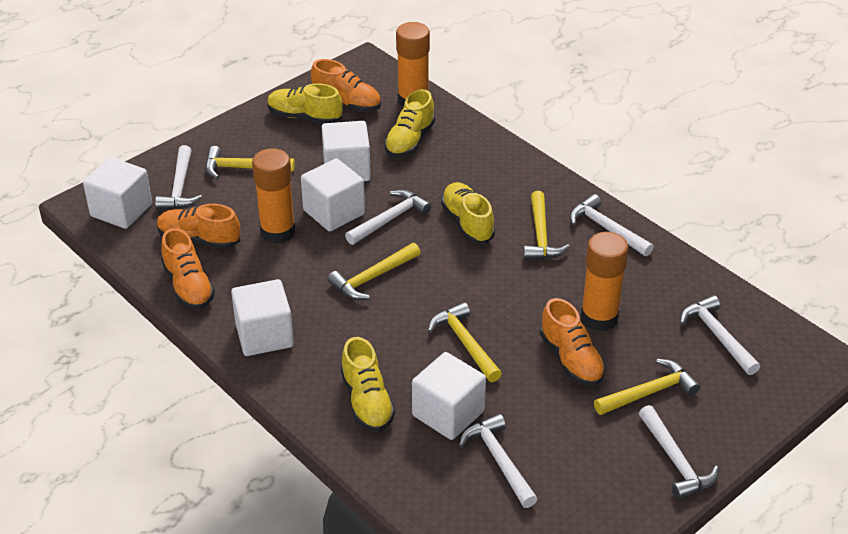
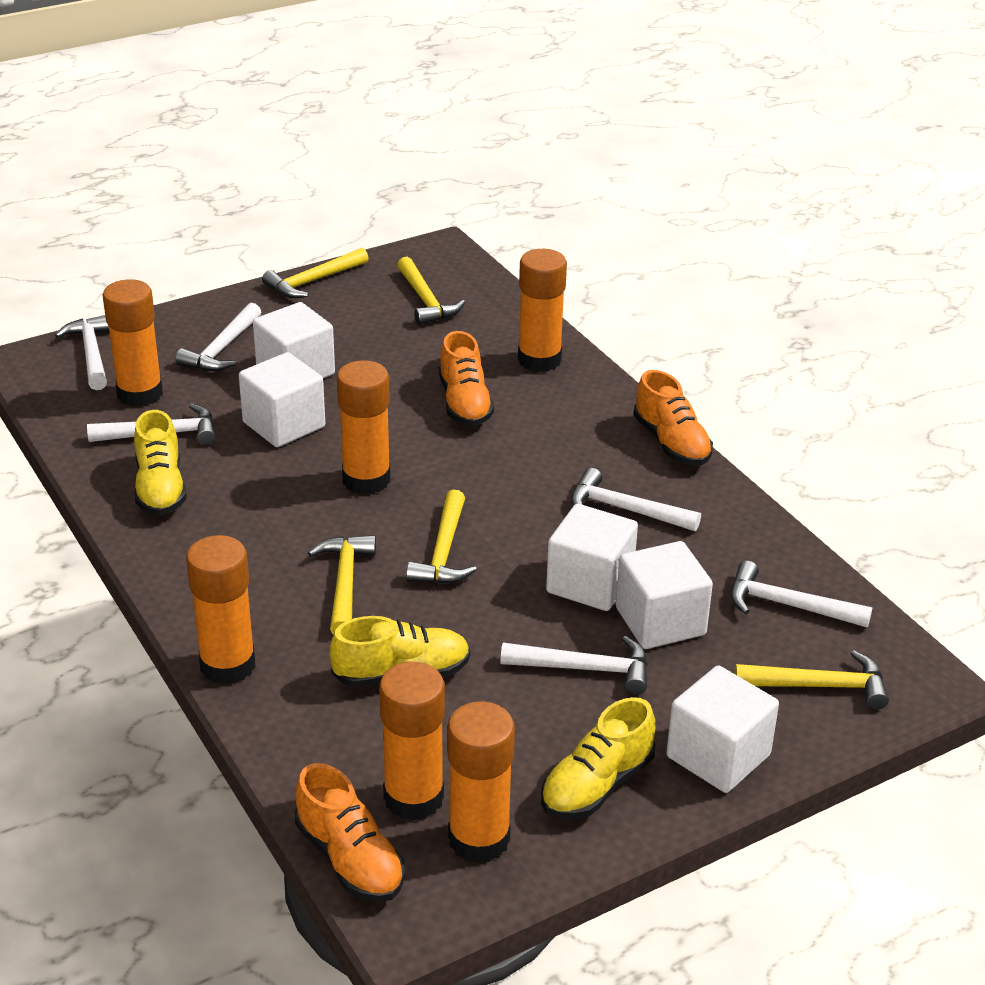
orange glue stick: [252,148,296,244] [396,22,430,107] [580,232,629,331] = 3 -> [102,279,163,407] [186,535,256,685] [337,360,390,495] [379,662,445,821] [447,701,515,863] [518,249,567,372] = 6
orange shoe: [157,204,240,249] [161,228,215,309] [311,59,381,112] [540,298,606,386] = 4 -> [295,763,405,902] [439,331,494,426] [633,370,713,466] = 3
yellow shoe: [267,83,343,124] [341,337,395,432] [384,89,436,158] [441,182,495,244] = 4 -> [134,410,186,516] [330,616,470,687] [541,697,656,819] = 3

